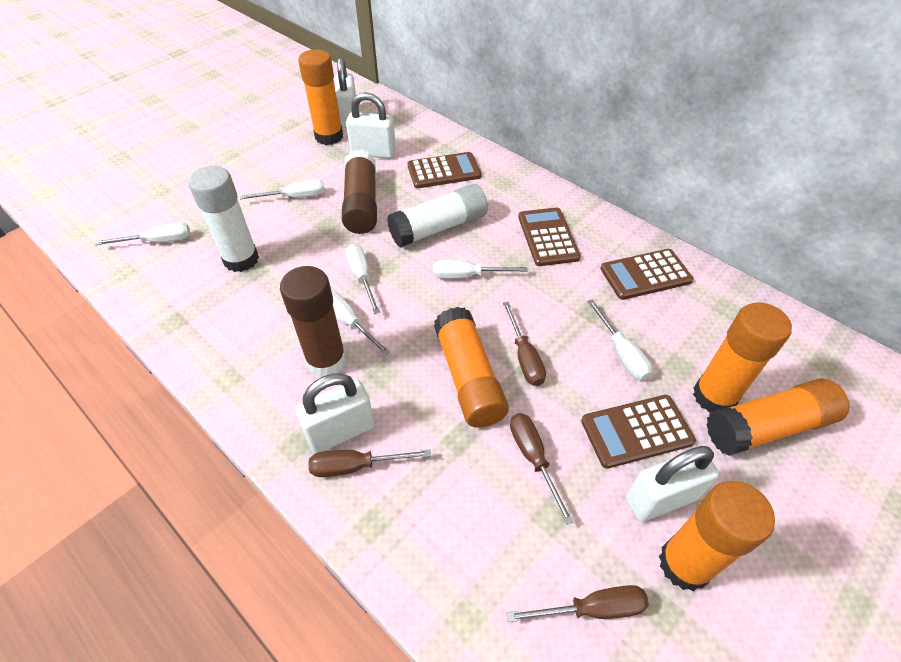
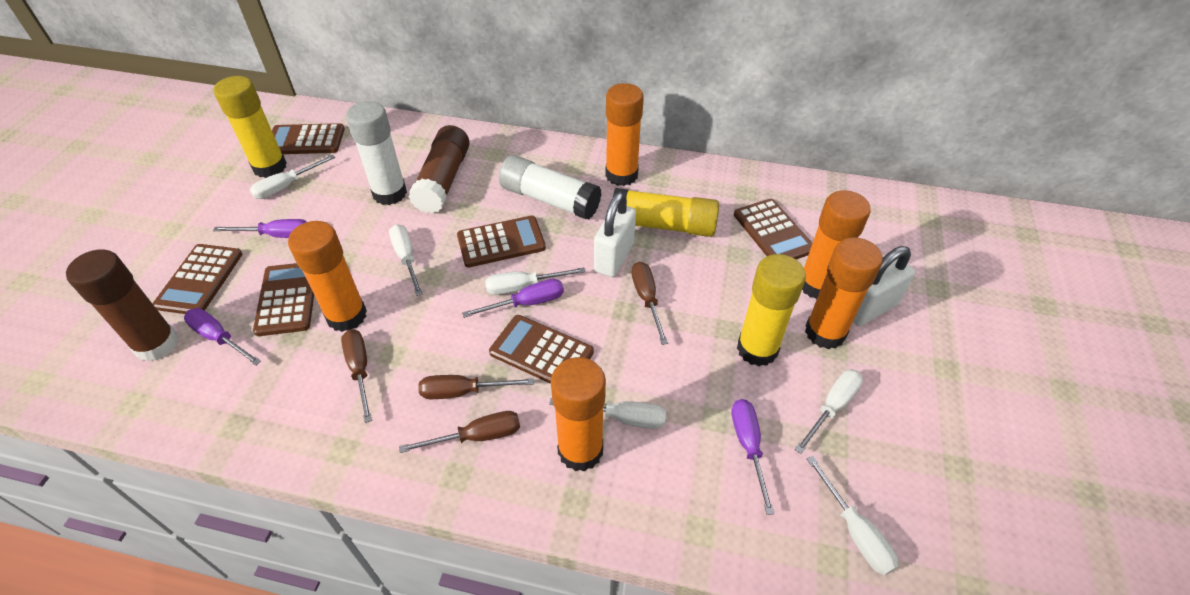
brown calculator: [407,152,481,188] [518,208,581,266] [581,395,696,469] [600,249,693,300] = 4 -> [153,244,242,314] [253,263,314,336] [272,123,345,154] [457,216,546,267] [489,315,594,384] [734,199,812,259] = 6
purple screwdriver: none = 0 -> [184,308,261,366] [213,219,307,238] [462,279,564,318] [732,399,775,515] = 4
white padlock: [295,373,374,453] [335,57,356,128] [346,92,396,159] [626,446,719,522] = 4 -> [594,192,636,277] [853,246,915,326] = 2
yellow glue stick: none = 0 -> [214,76,287,178] [613,188,719,237] [737,254,806,366] = 3

